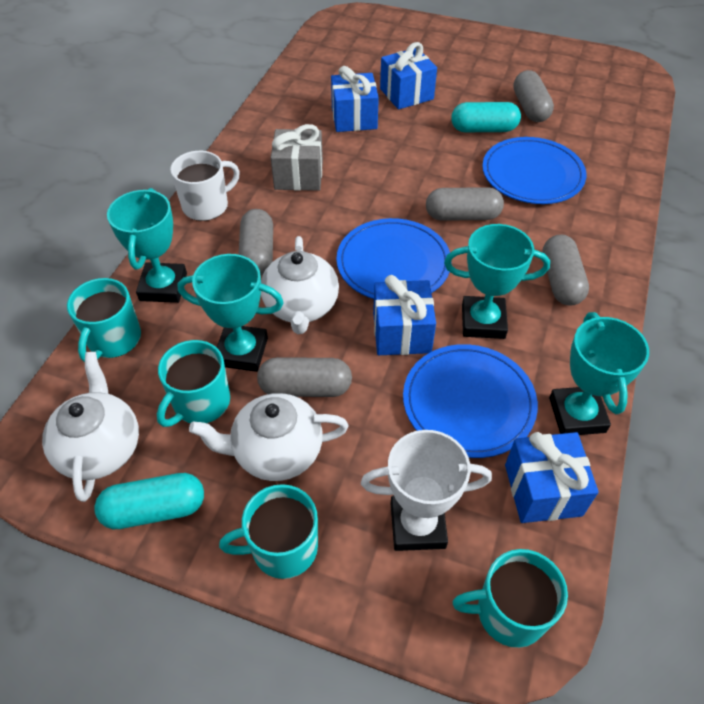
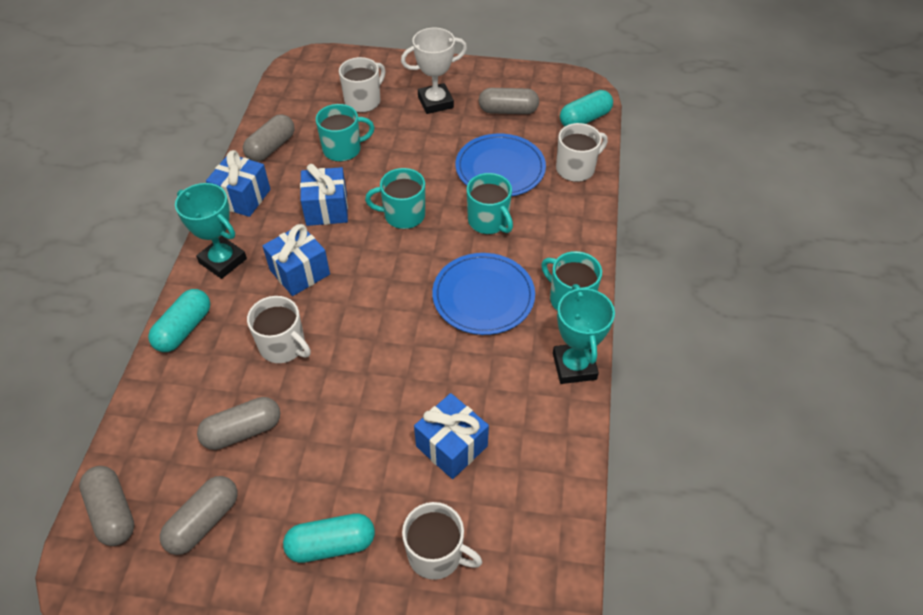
blue plate: [337,218,450,299] [403,344,538,458] [482,137,586,204] = 3 -> [432,253,535,335] [456,134,546,196] = 2
grey gift: [271,124,323,191] = 1 -> none = 0
turquoise capsule: [94,473,204,529] [451,102,521,132] = 2 -> [148,289,210,352] [283,513,375,563] [560,90,613,126] = 3
turquoise trophy: [107,188,187,303] [177,254,284,372] [444,224,550,339] [549,312,649,435] = 4 -> [175,183,247,279] [553,284,615,384] = 2
white mug: [170,151,240,221] = 1 -> [247,296,311,363] [339,57,385,113] [402,502,482,580] [556,123,608,182] = 4
white teapot: [42,352,139,502] [189,393,349,481] [261,236,339,334] = 3 -> none = 0

